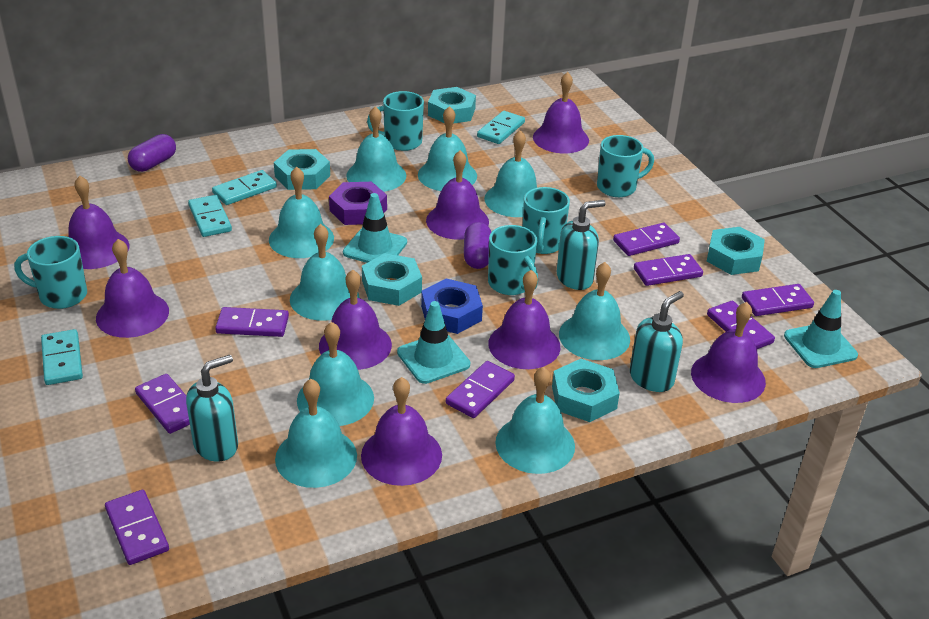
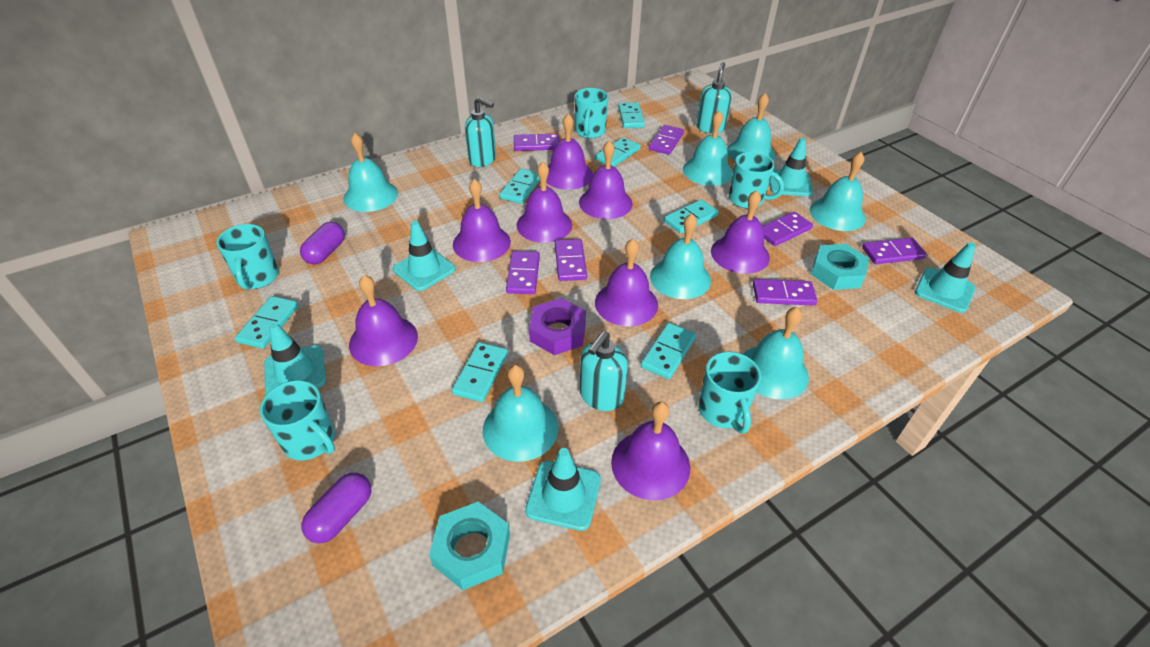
blue nut: [421,278,483,334] = 1 -> none = 0
purple domino: [105,490,169,565] [135,374,190,434] [215,307,289,337] [446,361,515,418] [613,223,680,256] [634,254,703,286] [707,301,775,349] [742,284,814,316] = 8 -> [506,251,540,294] [514,134,560,151] [555,239,587,281] [649,125,684,155] [753,279,817,306] [762,212,813,246] [862,238,927,264] = 7
turquoise bell: [269,166,334,258] [275,379,357,488] [290,224,359,321] [297,322,374,426] [346,106,406,192] [418,106,477,191] [484,130,537,217] [495,367,575,474] [559,262,630,360] = 9 -> [343,133,398,212] [483,365,558,462] [650,214,711,299] [683,110,733,186] [727,93,776,161] [743,307,809,399] [810,152,866,231] = 7
turquoise domino: [41,329,83,385] [188,195,232,237] [212,170,277,205] [477,111,525,144] = 4 -> [235,296,299,349] [452,342,508,402] [499,168,540,204] [595,137,641,167] [618,102,645,128] [641,323,696,379] [664,199,719,234] = 7
turquoise nut: [274,149,330,190] [362,253,422,306] [428,87,476,124] [552,359,620,422] [707,227,765,275] = 5 -> [429,502,510,590] [811,244,869,290] = 2
turquoise traffic cone: [343,193,407,263] [397,301,470,384] [784,290,858,368] = 3 -> [264,322,326,394] [393,221,456,291] [525,448,601,531] [769,138,813,196] [915,242,976,313] = 5

